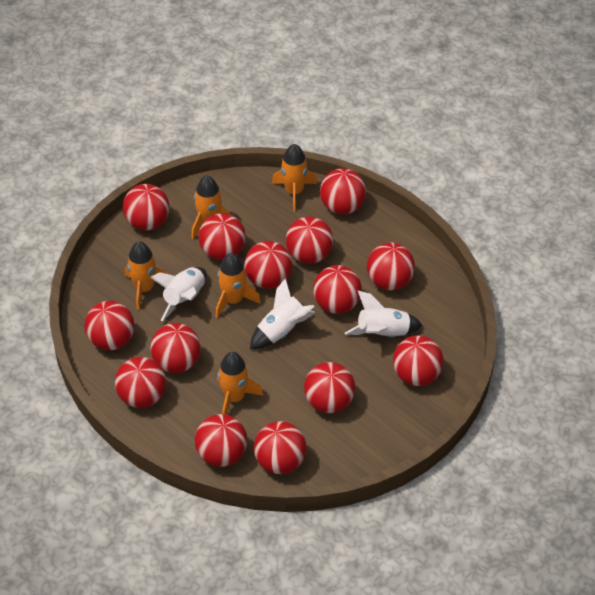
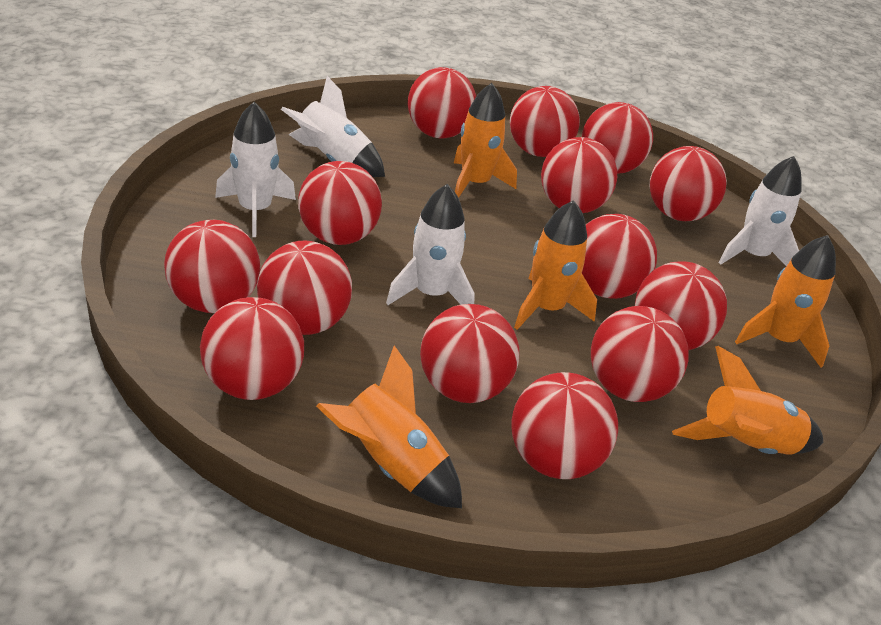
white rocket: [150,267,207,321] [250,278,315,349] [345,291,423,337] = 3 -> [215,102,296,237] [281,76,385,177] [386,184,475,305] [718,156,802,266] = 4

